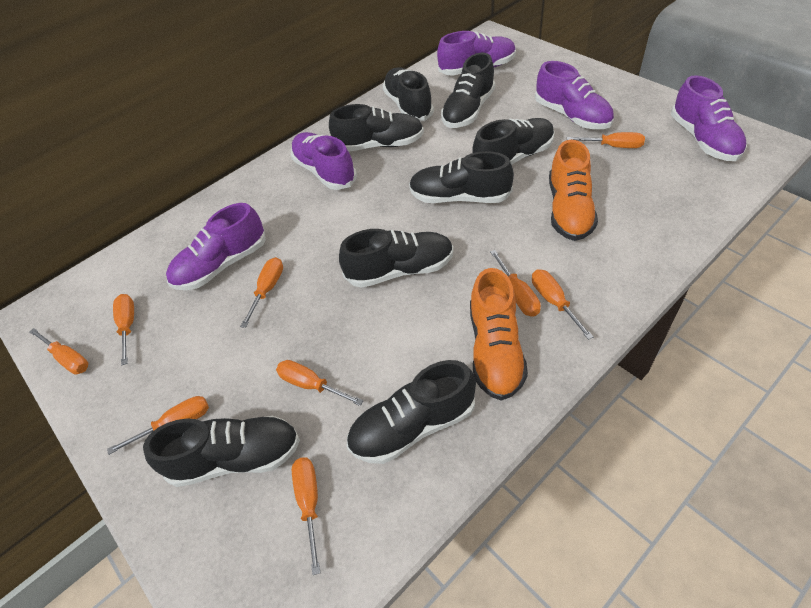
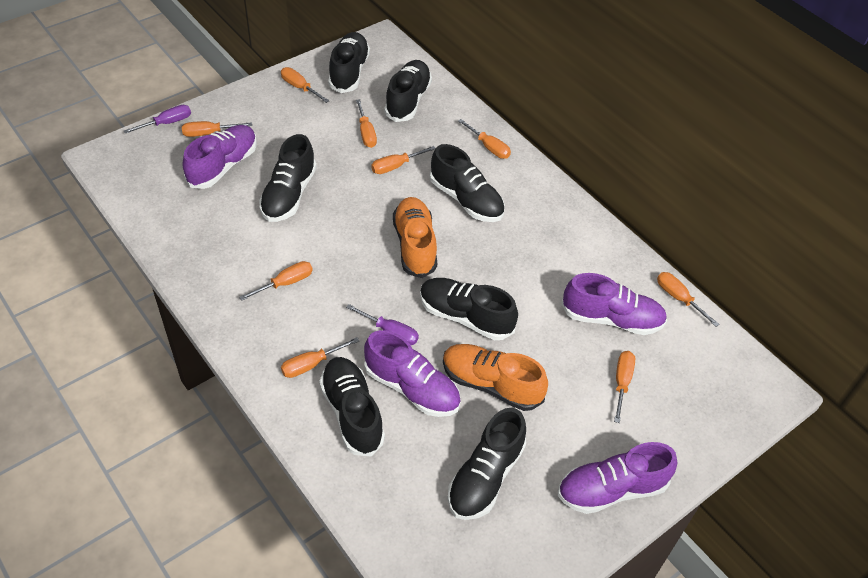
black shoe: [143,416,300,487] [329,104,424,152] [339,229,454,288] [346,360,476,464] [383,67,434,121] [409,151,514,203] [441,53,495,128] [473,118,555,165] = 8 -> [259,134,317,222] [319,357,385,456] [328,32,370,93] [384,60,432,122] [420,278,518,340] [430,144,505,222] [447,408,526,520] = 7
purple screwdriver: none = 0 -> [124,105,191,134] [346,304,419,345] = 2
purple shoe: [166,203,266,290] [291,132,357,190] [437,31,516,76] [535,61,614,129] [671,75,747,161] = 5 -> [183,125,257,189] [364,330,461,417] [558,442,677,514] [561,273,667,335] = 4

